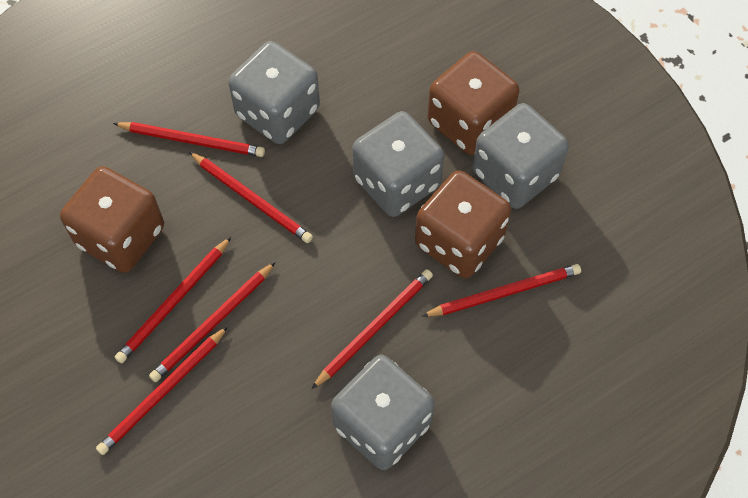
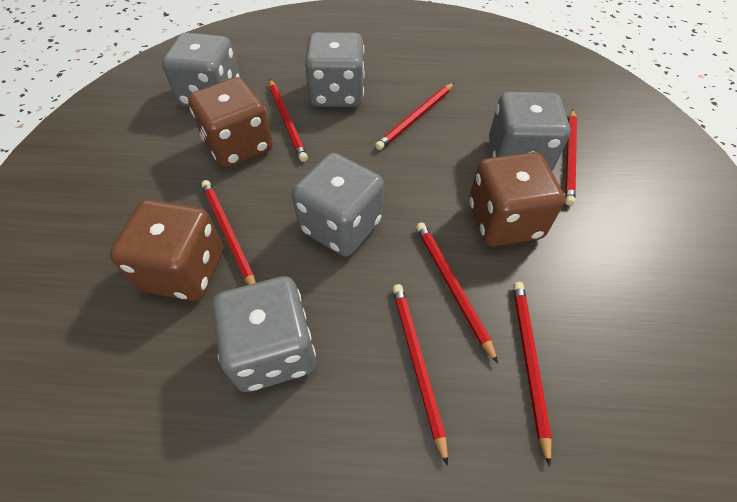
grey dice: [228,41,320,144] [331,355,435,470] [352,111,444,217] [472,103,569,209] = 4 -> [162,32,240,107] [212,276,316,392] [292,153,384,257] [305,32,365,107] [489,92,570,171] = 5

